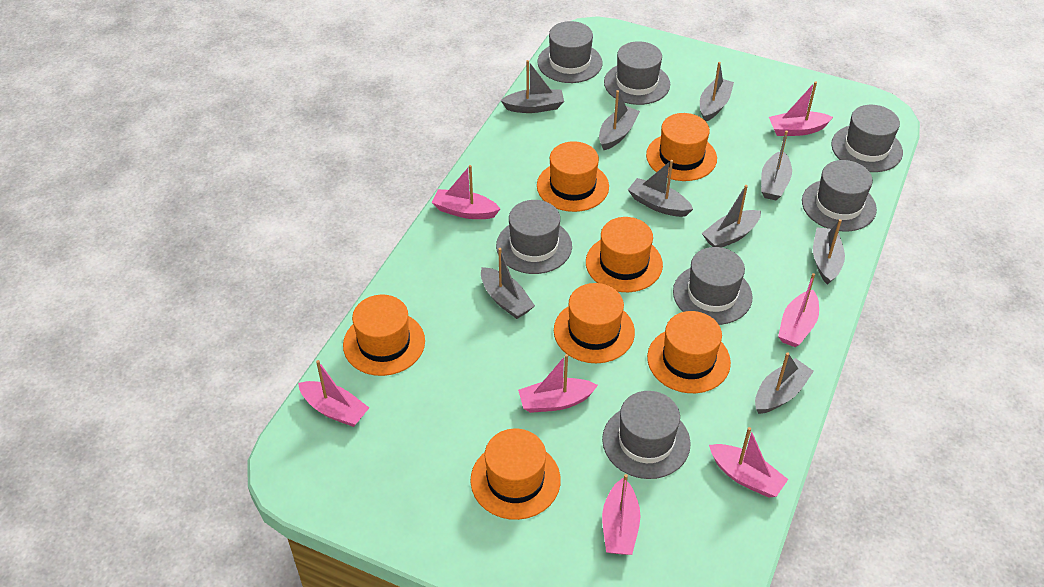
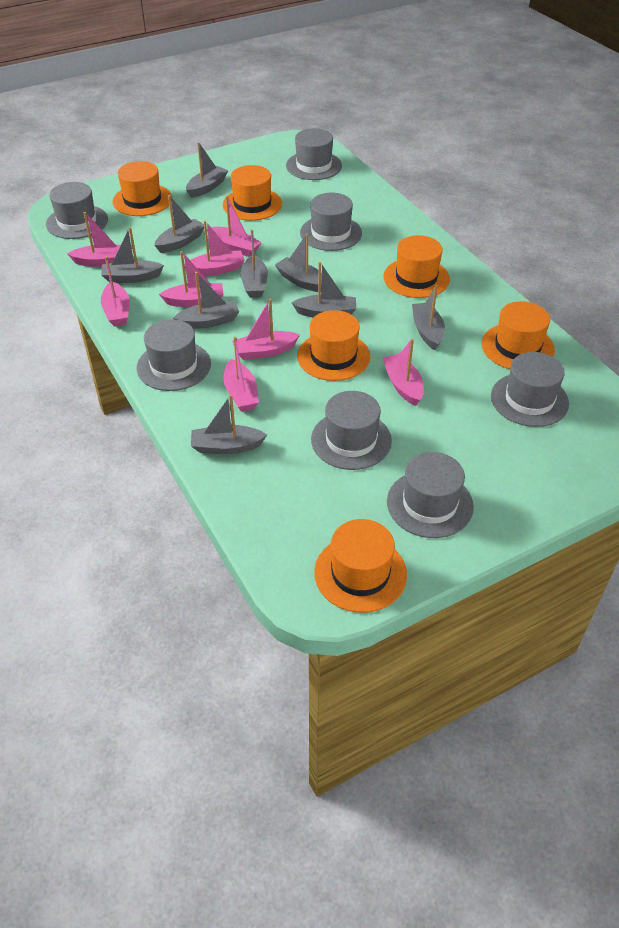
orange hat: [343,295,425,376] [470,428,561,520] [537,141,609,212] [554,283,635,363] [586,217,663,292] [646,113,717,181] [647,311,731,393] = 7 -> [112,161,172,216] [223,165,282,221] [297,310,370,381] [314,519,407,613] [384,235,450,298] [481,301,555,369] = 6
pink boat: [298,360,369,427] [432,165,500,219] [518,354,598,413] [602,474,640,555] [709,427,788,498] [769,81,833,136] [778,273,819,347] = 7 -> [67,212,120,267] [101,256,130,326] [159,251,223,307] [184,221,245,276] [211,196,262,257] [223,337,259,412] [232,299,300,360] [383,339,424,406] = 8

